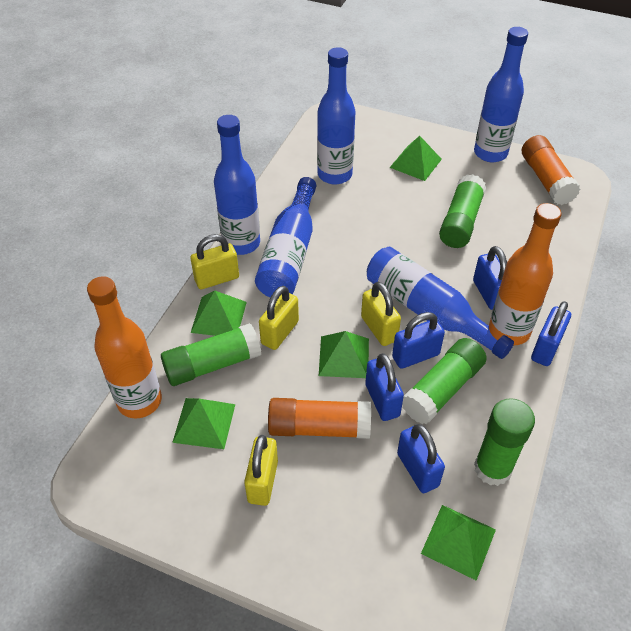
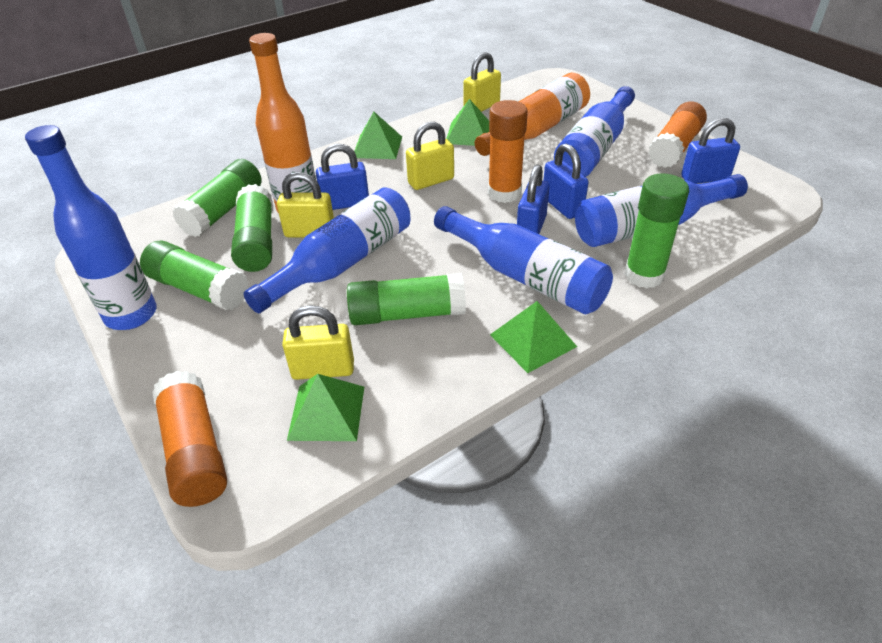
blue padlock: [365,353,404,421] [392,312,445,369] [397,424,445,493] [473,246,507,310] [531,301,571,366] = 5 -> [316,144,369,210] [517,165,550,234] [543,144,589,219] [681,118,740,184] = 4
green glue stick: [161,323,261,386] [402,338,487,424] [439,174,486,248] [474,398,535,486] = 4 -> [140,240,249,310] [173,159,262,237] [231,184,272,272] [347,273,466,325] [624,173,689,288] = 5
green pyramid: [172,398,235,449] [191,291,247,336] [319,331,369,378] [390,136,442,181] [421,505,496,581] = 5 -> [287,374,364,441] [355,112,402,159] [446,99,489,146] [490,301,577,373] = 4
orange glue stick: [268,398,371,439] [522,135,580,205] = 2 -> [152,371,227,507] [488,100,528,203] [648,102,707,168] = 3

